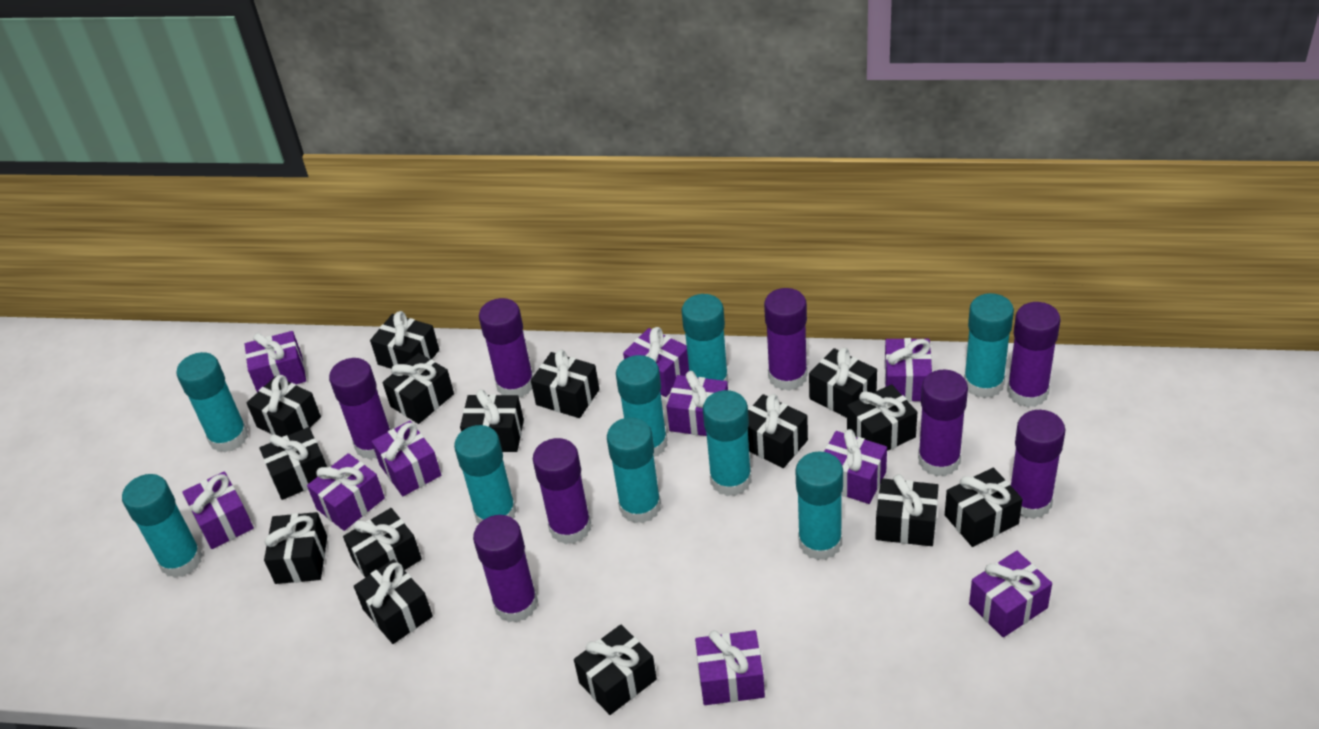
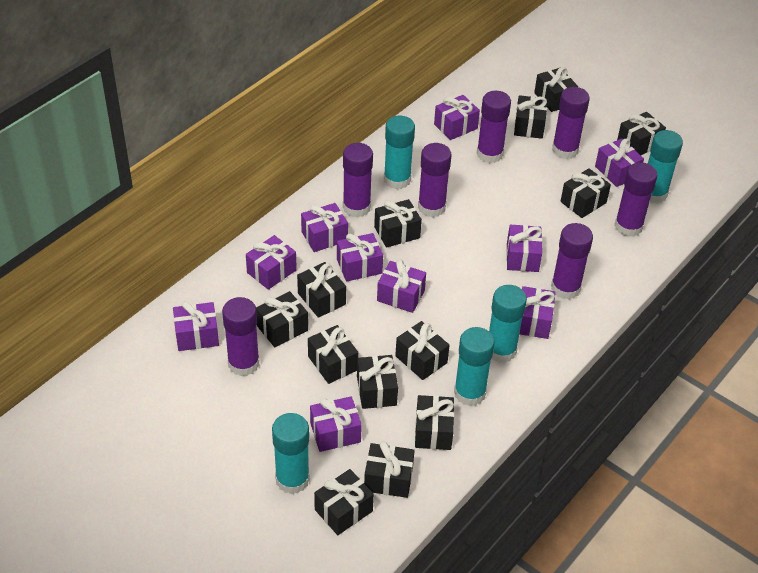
black gift: [247,375,321,437] [259,427,327,500] [264,512,327,584] [343,508,422,578] [354,559,433,644] [370,311,439,369] [383,353,454,424] [460,389,524,452] [531,350,599,418] [574,625,657,715] [748,394,808,468] [809,348,877,418] [847,384,917,451] [875,474,939,546] [945,468,1023,547] = 15 -> [256,291,308,347] [297,262,346,318] [308,325,358,384] [314,469,374,535] [357,355,398,409] [364,441,415,498] [374,199,422,248] [395,321,449,380] [415,395,454,450] [514,95,547,139] [534,67,578,112] [560,168,611,218] [617,112,666,155] = 13
purple glue stick: [329,358,390,460] [473,515,538,623] [479,298,533,397] [533,438,591,544] [764,288,808,391] [918,370,968,477] [1007,302,1061,407] [1011,410,1065,519] = 8 -> [222,297,260,376] [343,143,373,218] [418,143,451,217] [477,91,511,163] [551,223,593,299] [552,87,590,159] [614,162,658,237] = 7
turquoise glue stick: [122,474,203,578] [176,352,248,452] [454,425,517,523] [607,417,661,523] [616,355,667,457] [682,294,729,383] [703,390,752,496] [795,451,843,560] [964,293,1014,398] = 9 -> [272,413,310,494] [384,116,415,189] [454,327,495,406] [489,285,527,363] [648,130,683,204] = 5

